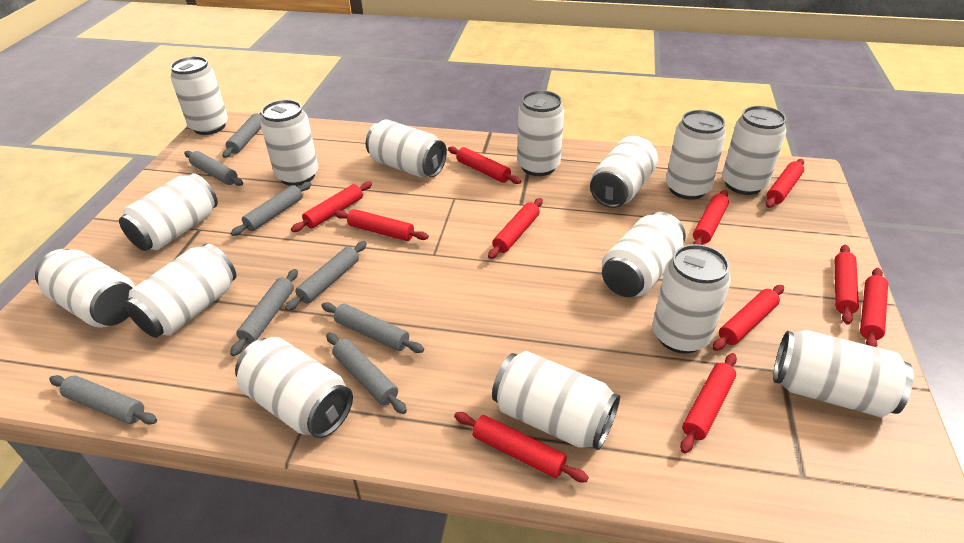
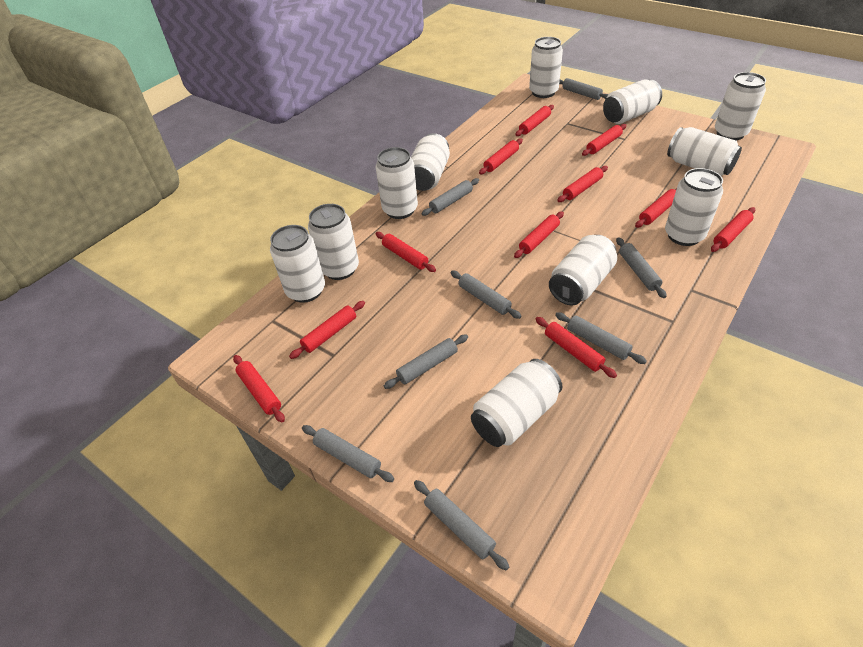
white can: [35,249,135,328] [119,173,218,251] [124,243,236,338] [170,56,228,135] [235,337,353,438] [260,100,318,186] [366,120,447,177] [492,351,620,450] [517,90,564,176] [590,136,658,208] [602,212,686,297] [653,244,731,354] [666,110,726,200] [722,106,787,195] [773,330,913,417] = 15 -> [270,225,325,303] [308,204,359,280] [376,147,418,219] [411,133,450,191] [471,359,562,447] [529,37,563,98] [549,235,617,305] [603,79,662,124] [665,168,723,246] [667,127,742,176] [715,72,766,140] = 11

